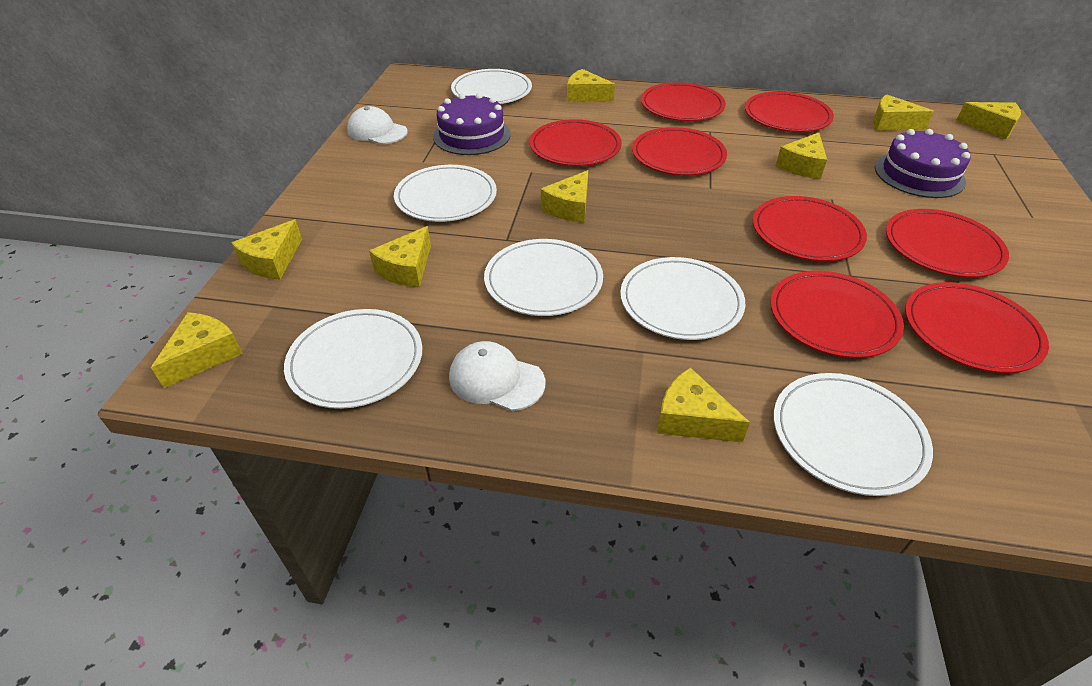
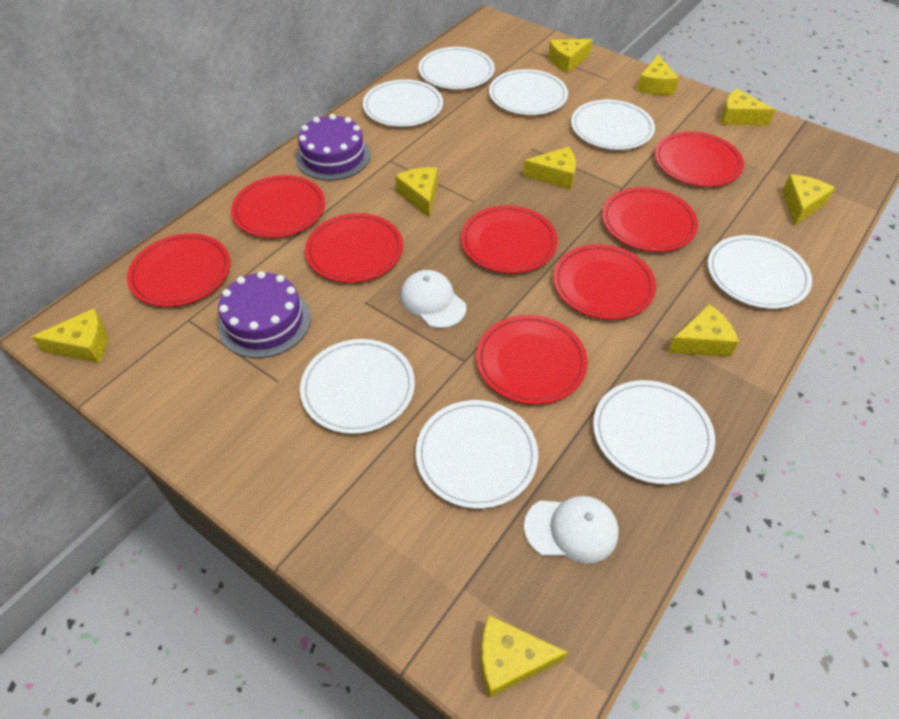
white plate: [284,309,422,409] [394,165,497,222] [451,69,532,104] [484,239,603,316] [620,257,745,340] [774,373,933,496] = 6 -> [300,339,415,434] [363,79,443,127] [416,400,538,509] [418,47,495,89] [489,69,568,115] [571,99,655,150] [593,380,715,484] [708,235,812,309] = 8

